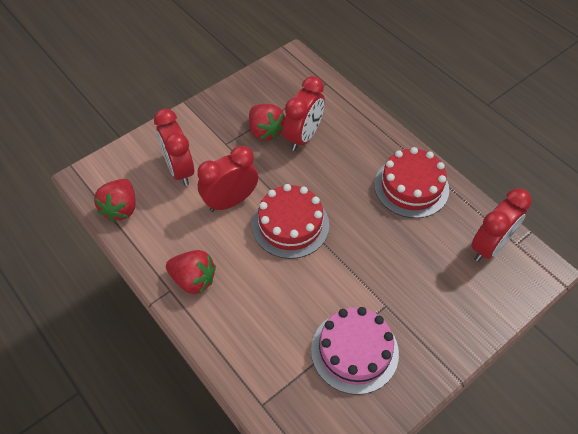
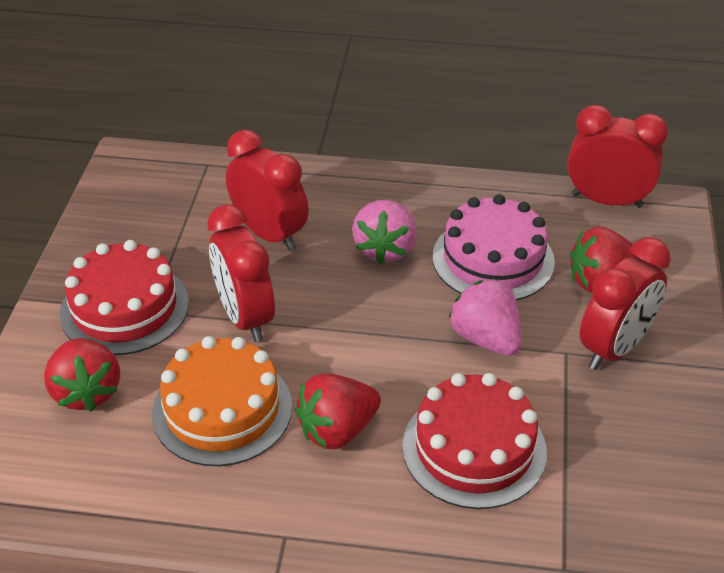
orange cake: none = 0 -> [152,336,292,466] = 1
pink strawberry: none = 0 -> [352,200,417,264] [449,279,522,356] = 2

